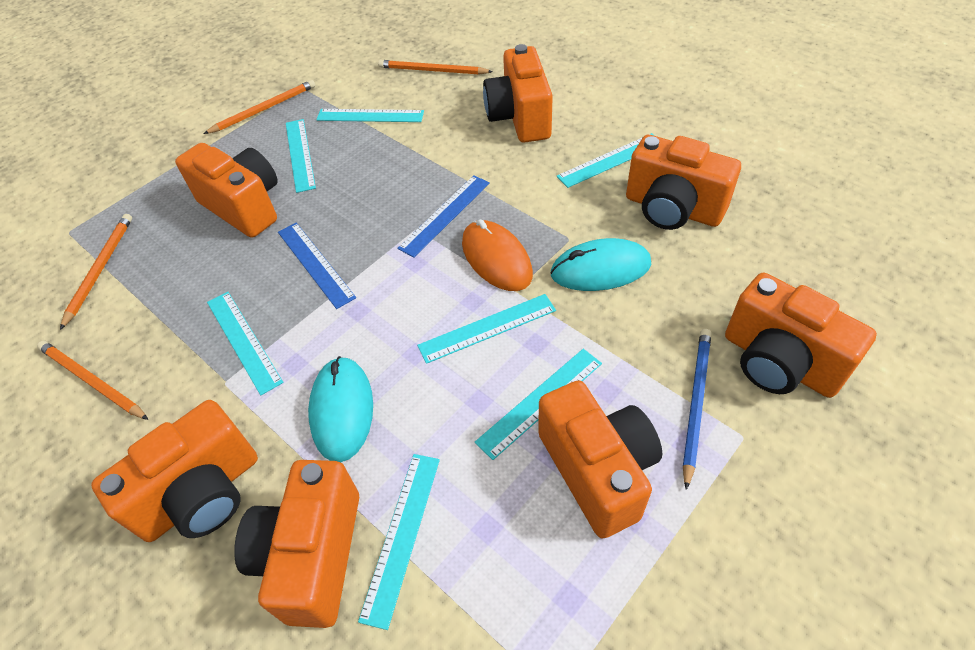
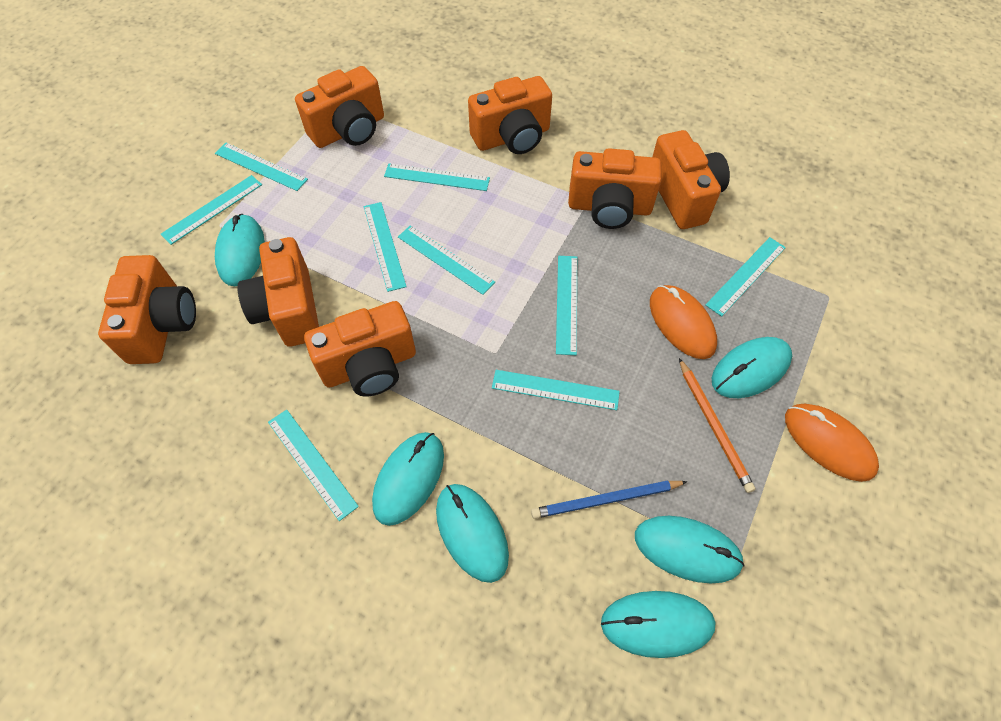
blue ruler: [278,223,356,309] [397,175,490,258] = 2 -> none = 0
orange mouse: [462,219,533,291] = 1 -> [650,285,717,359] [785,403,879,482] = 2
orange pencil: [37,341,149,420] [60,214,132,330] [204,80,315,134] [378,60,493,75] = 4 -> [679,358,755,493] = 1
turquoise mouse: [308,356,373,462] [550,238,651,291] = 2 -> [215,214,265,286] [372,432,444,526] [436,484,509,583] [601,591,715,658] [635,516,745,584] [712,337,792,398] = 6
turquoise ruler: [207,292,283,395] [286,119,316,193] [316,109,424,122] [358,454,440,630] [417,294,556,364] [475,349,602,460] [556,133,655,188] = 7 -> [161,175,262,245] [215,143,308,191] [268,410,359,521] [364,202,407,292] [384,164,490,191] [398,226,495,295] [492,370,620,410] [556,256,577,355] [706,237,786,317] = 9

